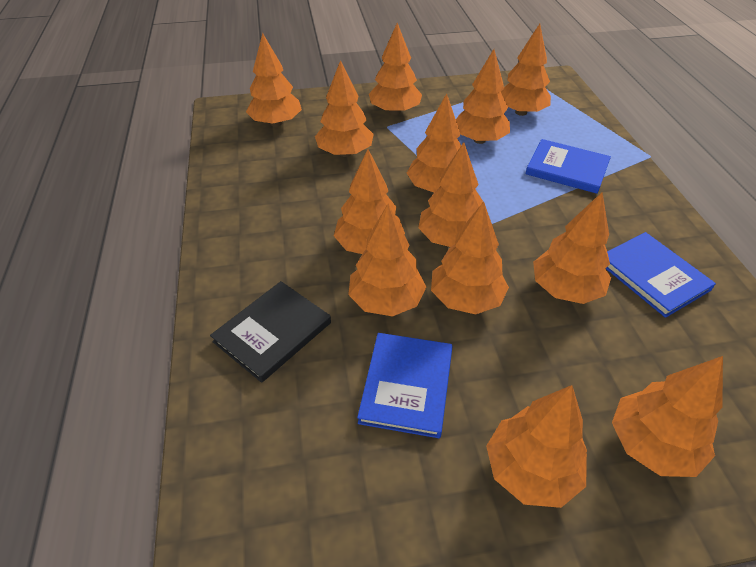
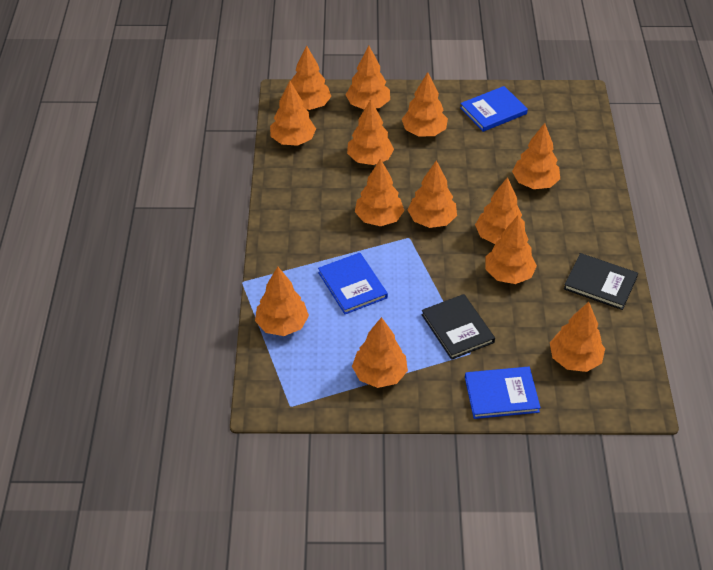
black book: [210,281,331,383] = 1 -> [421,294,495,360] [564,253,638,310] = 2

